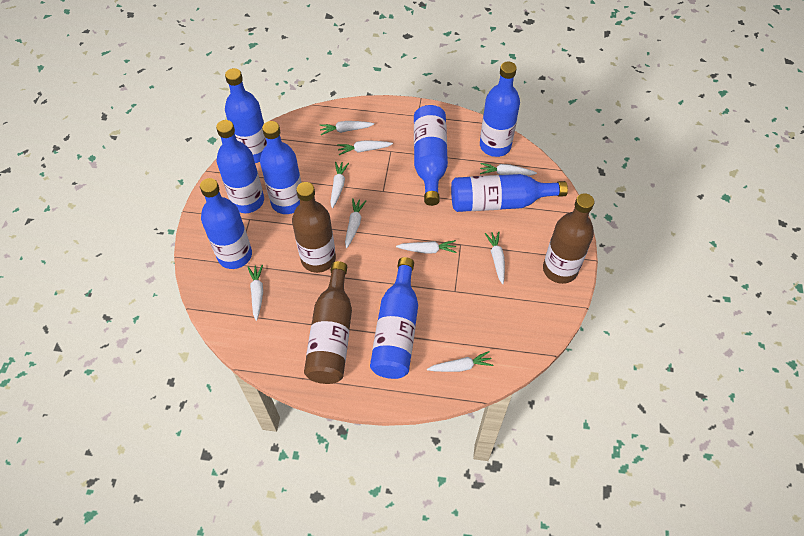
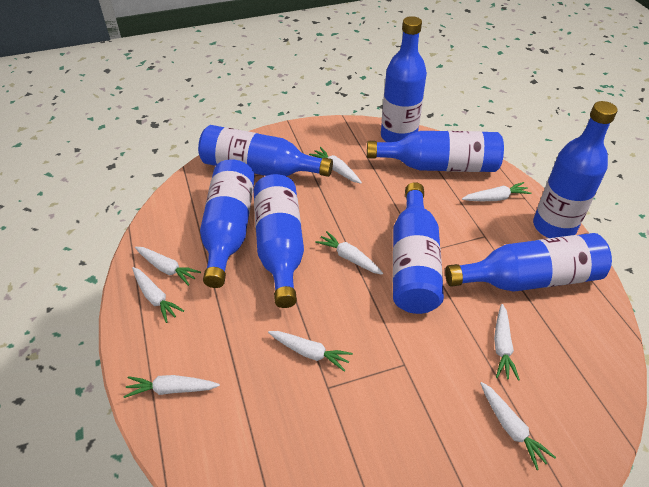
brown bottle: [292,182,336,273] [304,261,352,384] [543,193,594,284] = 3 -> none = 0

